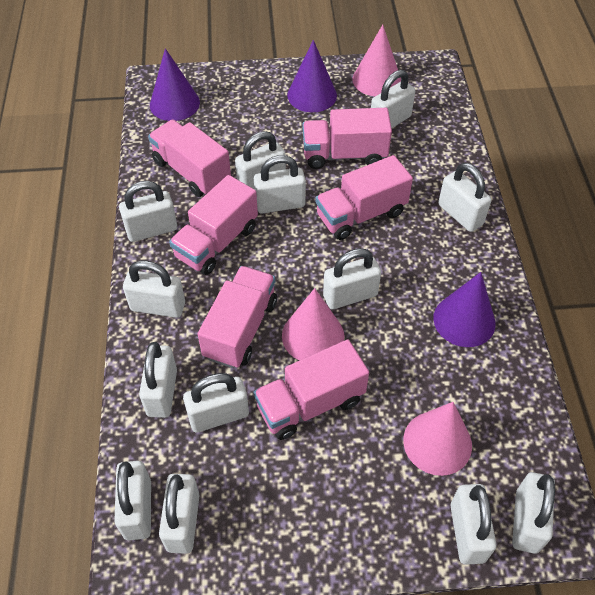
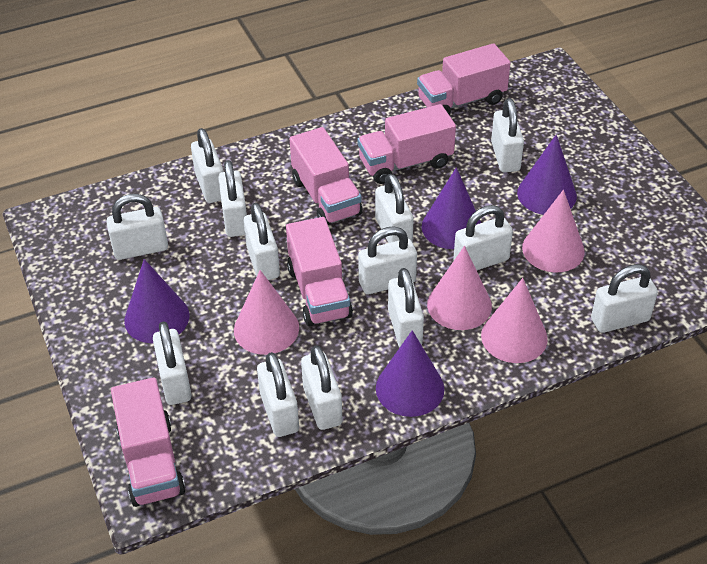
pink cone: [282,288,344,361] [352,25,401,96] [403,402,472,476] = 3 -> [234,270,299,355] [427,246,492,330] [481,278,548,363] [522,190,585,272] = 4
pink truck: [148,120,231,197] [169,175,258,275] [198,266,277,369] [254,340,369,440] [302,108,392,169] [315,155,413,240] = 6 -> [111,377,186,507] [286,217,353,326] [290,127,363,225] [357,104,456,184] [417,43,510,115] = 5
purple cone: [150,48,200,121] [287,40,337,112] [433,272,496,347] = 3 -> [124,259,189,343] [376,330,444,417] [422,167,481,249] [517,134,577,215] = 4

